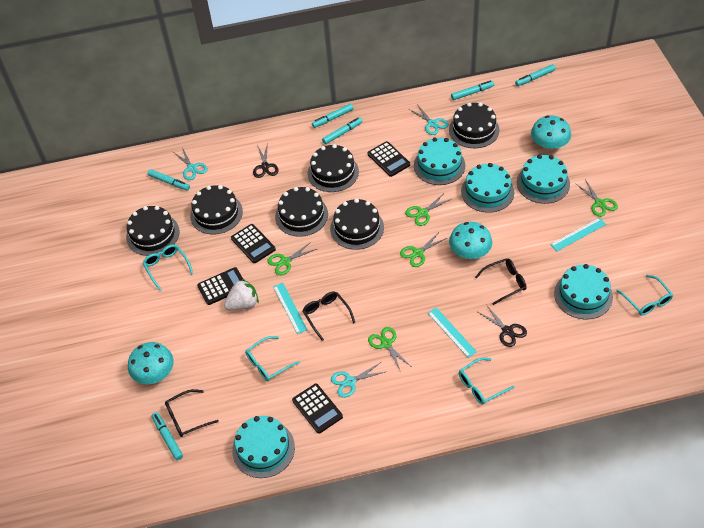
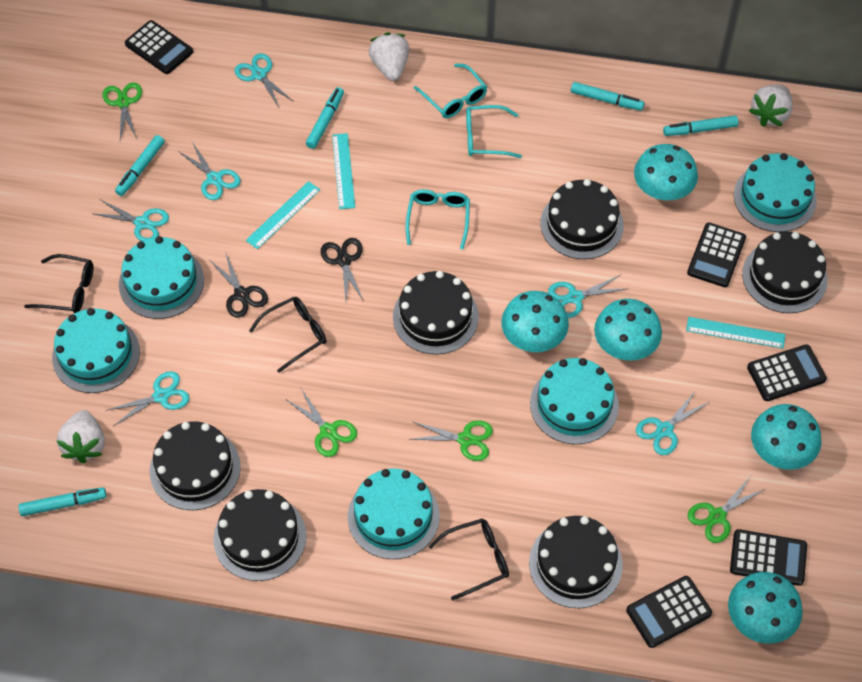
black calculator: [197,267,243,305] [231,224,276,263] [292,384,343,434] [368,141,410,177] = 4 -> [125,20,193,74] [626,576,712,648] [687,222,746,287] [730,529,807,586] [747,344,827,401] = 5
green scissors: [267,242,317,275] [368,327,410,372] [400,231,447,267] [405,193,451,226] [576,179,618,217] = 5 -> [102,82,142,140] [287,389,357,457] [411,420,493,461] [688,476,764,543] = 4
turquoise glasses: [143,244,193,291] [245,336,300,381] [459,358,515,404] [616,275,673,316] = 4 -> [406,189,470,250] [414,63,487,118] [466,105,522,158] = 3
turquoise marker: [148,169,190,191] [151,412,183,460] [312,104,354,128] [322,117,363,144] [451,81,494,100] [515,64,556,86] = 6 -> [18,487,106,516] [115,135,165,196] [306,87,344,149] [571,82,644,111] [663,115,738,136] = 5
turquoise mushroom: [128,342,174,384] [449,222,492,259] [531,115,571,151] = 3 -> [501,291,569,352] [594,299,662,361] [634,144,698,200] [728,572,803,644] [751,404,822,470] = 5
turquoise scissors: [173,148,208,180] [331,362,385,398] [409,104,449,135] = 3 -> [92,200,169,241] [108,371,189,426] [178,142,241,200] [234,53,293,109] [548,275,626,318] [636,390,709,455] = 6
white strawberry: [224,279,259,310] = 1 -> [57,410,105,464] [368,32,409,81] [749,85,793,127] = 3

